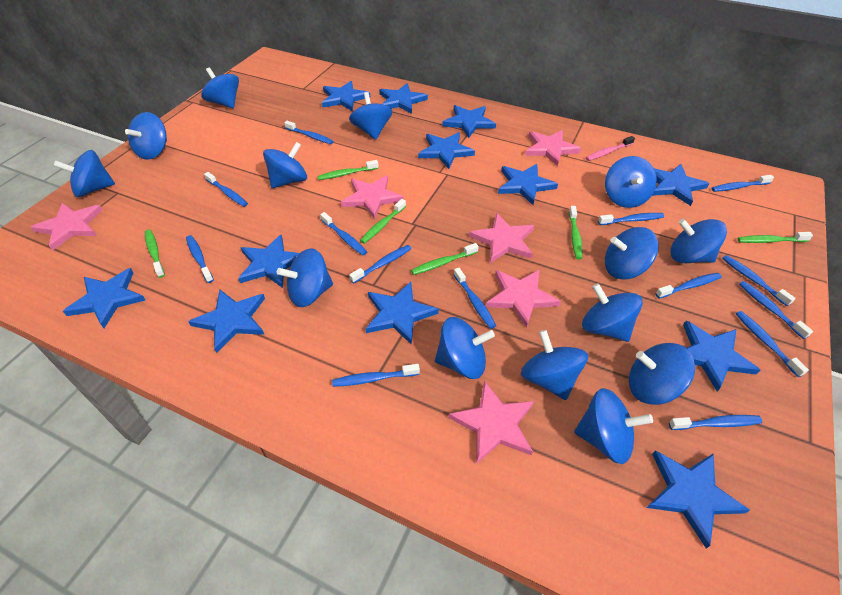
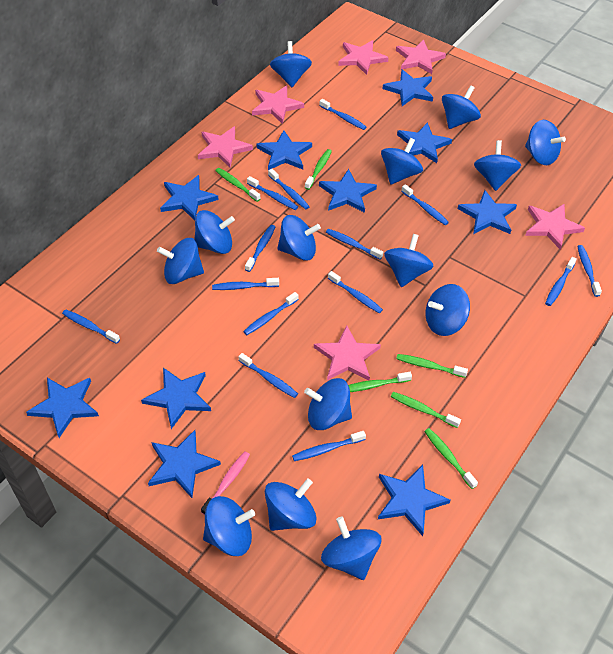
blue star: [63,268,145,328] [188,290,265,353] [238,235,300,288] [322,81,370,111] [366,282,439,345] [379,83,428,114] [418,132,475,169] [442,105,496,138] [498,164,558,205] [646,450,750,548] [652,164,710,206] [683,321,760,391] = 12 -> [26,378,99,438] [141,368,211,429] [148,430,221,498] [160,175,219,220] [257,130,312,170] [319,169,377,213] [378,465,451,536] [383,69,433,106] [397,122,452,163] [458,190,517,234] = 10

